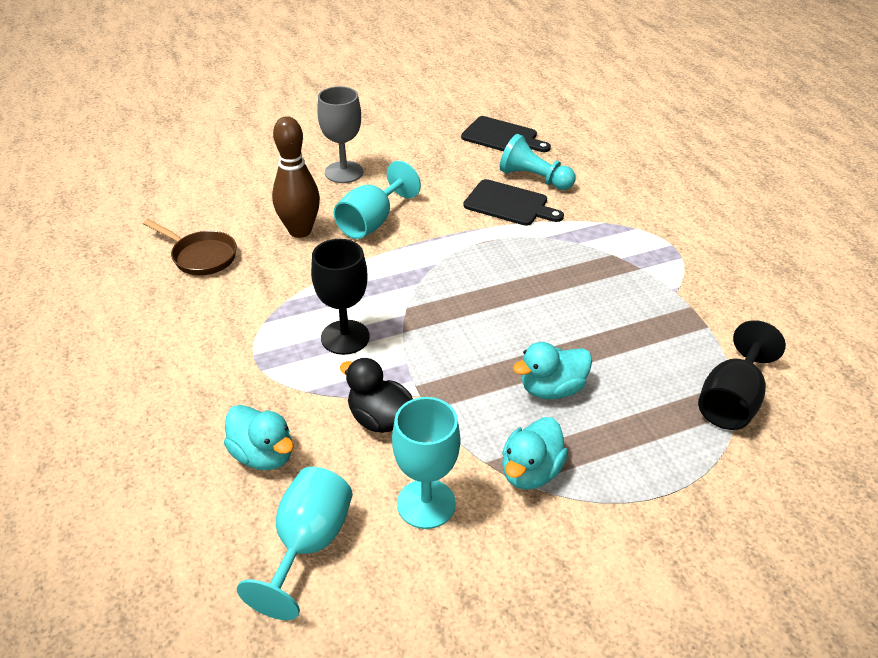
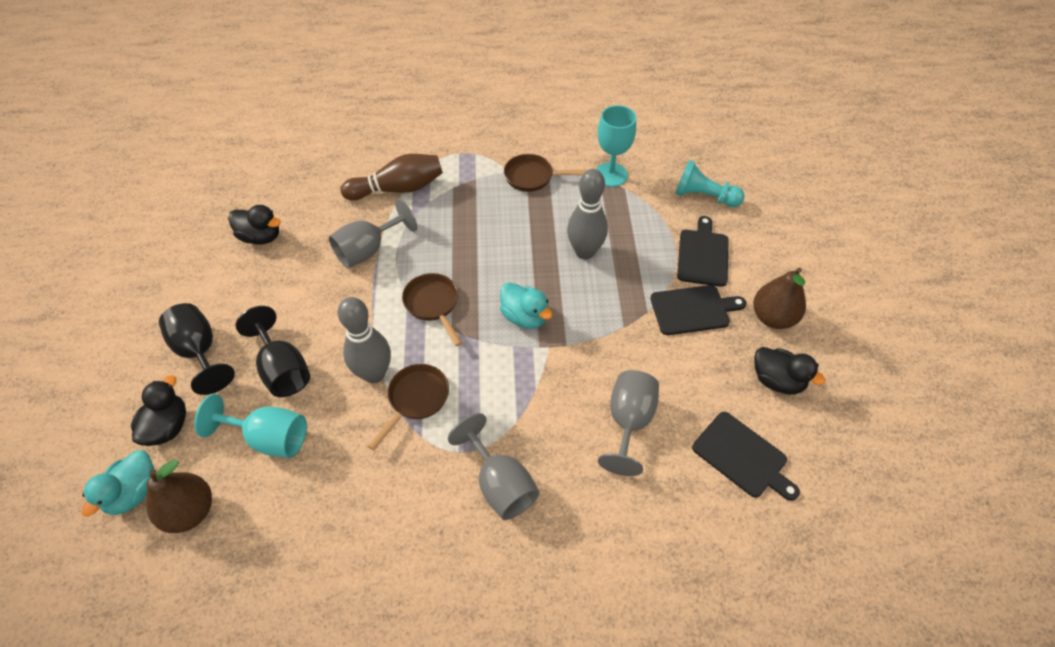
black cutting board: [461,116,551,152] [463,179,564,226] = 2 -> [650,285,746,335] [677,216,729,287] [692,412,800,501] = 3
black duck: [340,358,413,433] = 1 -> [131,375,186,446] [228,205,281,245] [754,347,825,394] = 3
brown pan: [143,219,237,275] = 1 -> [368,364,449,450] [402,273,462,346] [504,154,587,192] = 3
brown pear: none = 0 -> [146,460,212,533] [753,267,806,329] = 2
grey bowling pin: none = 0 -> [338,297,391,383] [567,169,608,259] = 2
grey goblet: [317,86,363,183] = 1 -> [329,199,417,268] [448,413,540,520] [598,370,659,476] = 3
turquoise duck: [224,405,294,470] [502,417,568,490] [513,342,592,399] = 3 -> [82,451,154,516] [500,282,553,329] = 2
turquoise goblet: [237,467,353,620] [334,161,421,239] [392,397,460,529] = 3 -> [194,394,307,458] [596,105,636,187] = 2

